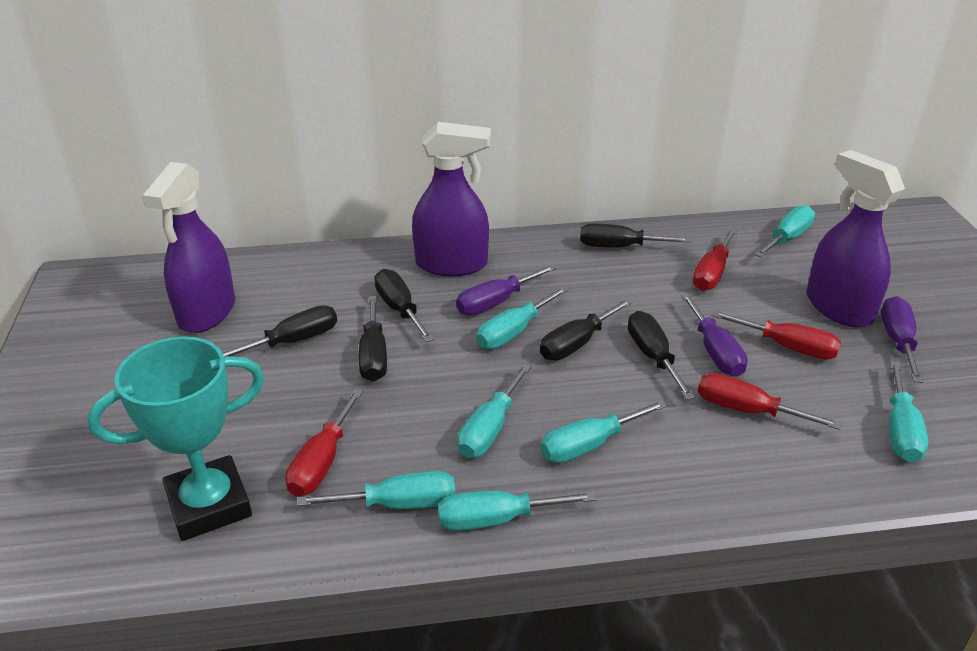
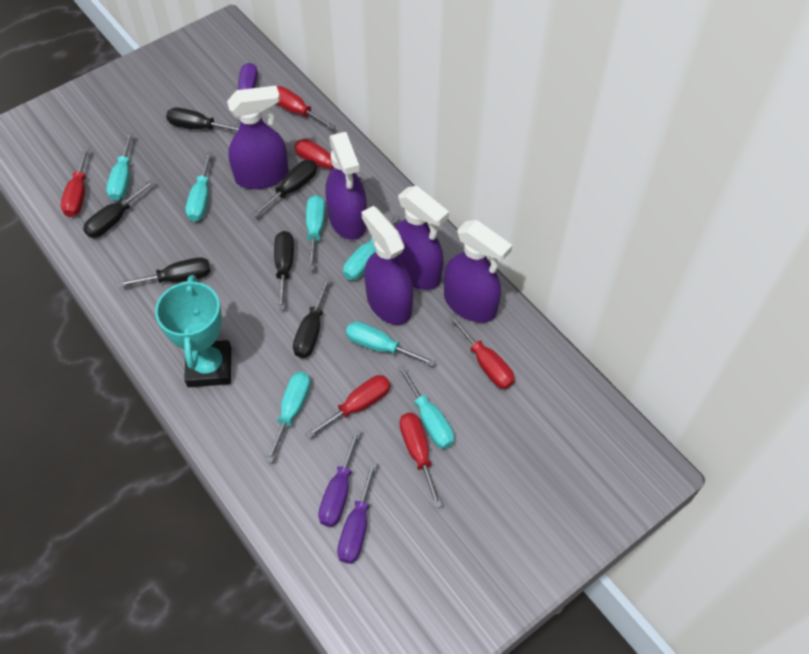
purple spray bottle: [142,162,235,333] [412,122,491,276] [807,150,905,327] = 3 -> [227,86,289,189] [325,132,367,240] [361,206,413,325] [395,186,449,290] [444,220,512,323] = 5
red screwdriver: [285,389,363,497] [693,228,737,291] [698,373,842,430] [711,310,841,360] = 4 -> [61,147,90,217] [276,86,336,130] [295,139,366,184] [305,375,391,439] [400,413,442,508] [449,315,515,389] = 6

